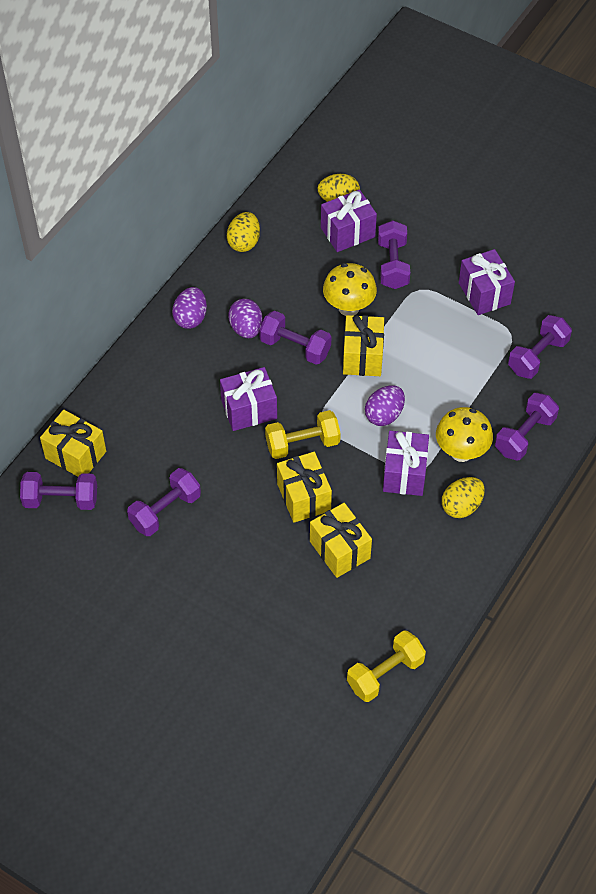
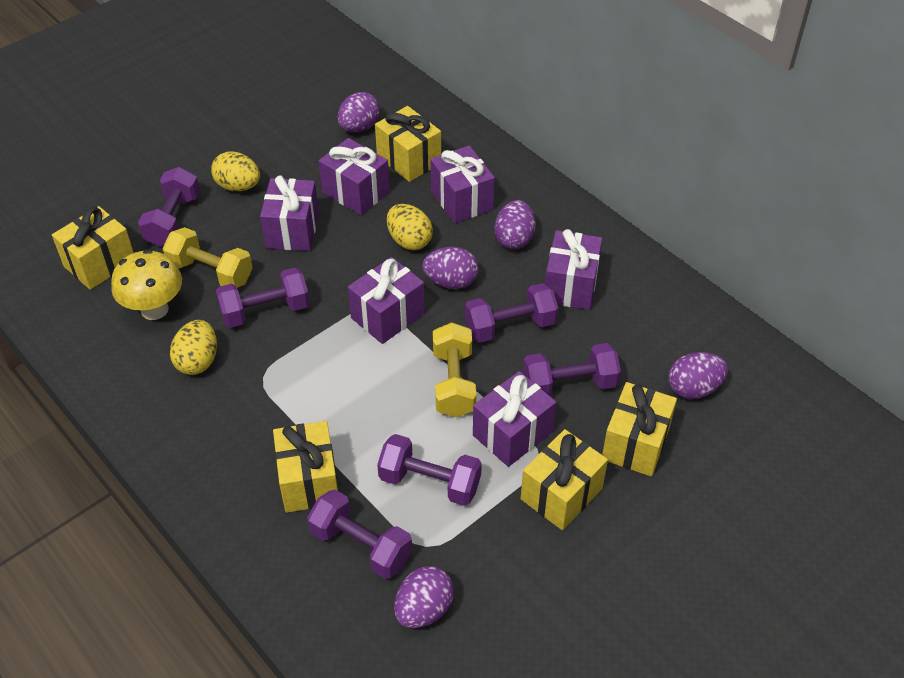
purple egg: [172,287,207,329] [228,299,263,338] [365,385,405,426] = 3 -> [338,92,380,132] [394,566,454,628] [422,247,478,289] [495,200,536,250] [668,352,728,399] = 5
purple gift: [220,367,277,431] [321,189,377,252] [383,431,429,496] [459,249,515,315] = 4 -> [260,175,319,251] [319,138,390,215] [348,257,425,344] [430,146,495,223] [473,371,556,467] [545,229,602,310] = 6
yellow gift: [40,410,106,477] [277,452,332,523] [310,503,372,578] [343,315,384,376] = 4 -> [52,206,134,290] [273,421,338,513] [375,106,441,182] [521,429,608,530] [602,382,677,476] = 5
yellow mushroom: [323,263,377,316] [436,407,493,462] = 2 -> [111,249,182,320] = 1

